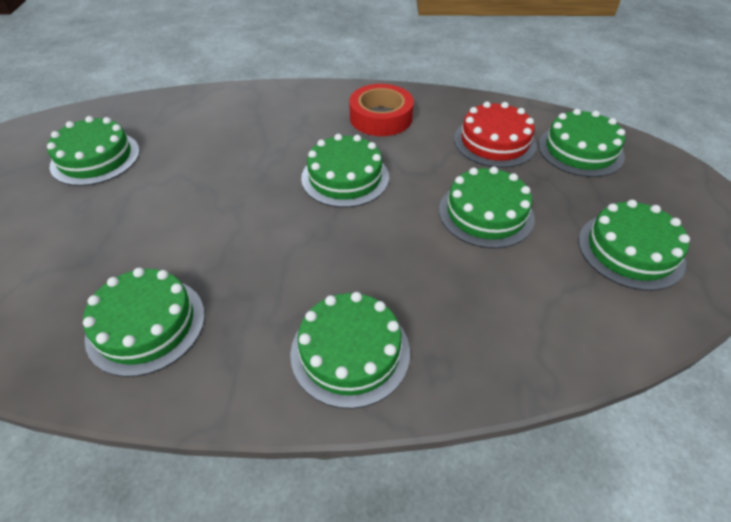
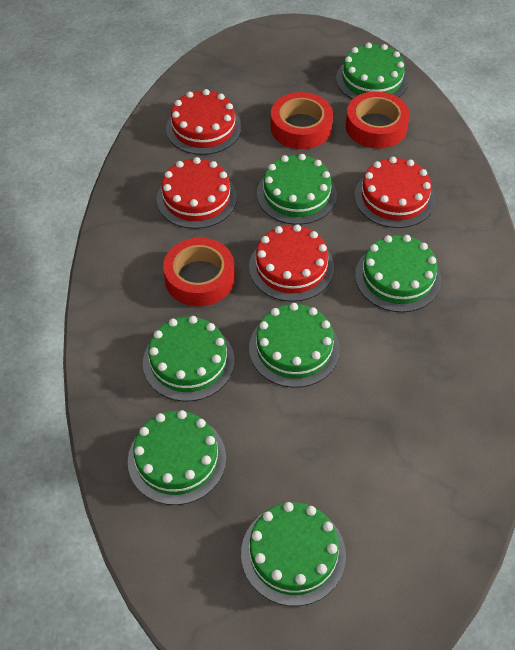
red cake: [454,102,537,168] = 1 -> [157,157,237,229] [166,89,242,155] [249,224,334,302] [355,157,435,228] = 4
red tape: [349,84,414,136] = 1 -> [163,238,235,307] [271,92,333,149] [346,91,410,149] = 3

